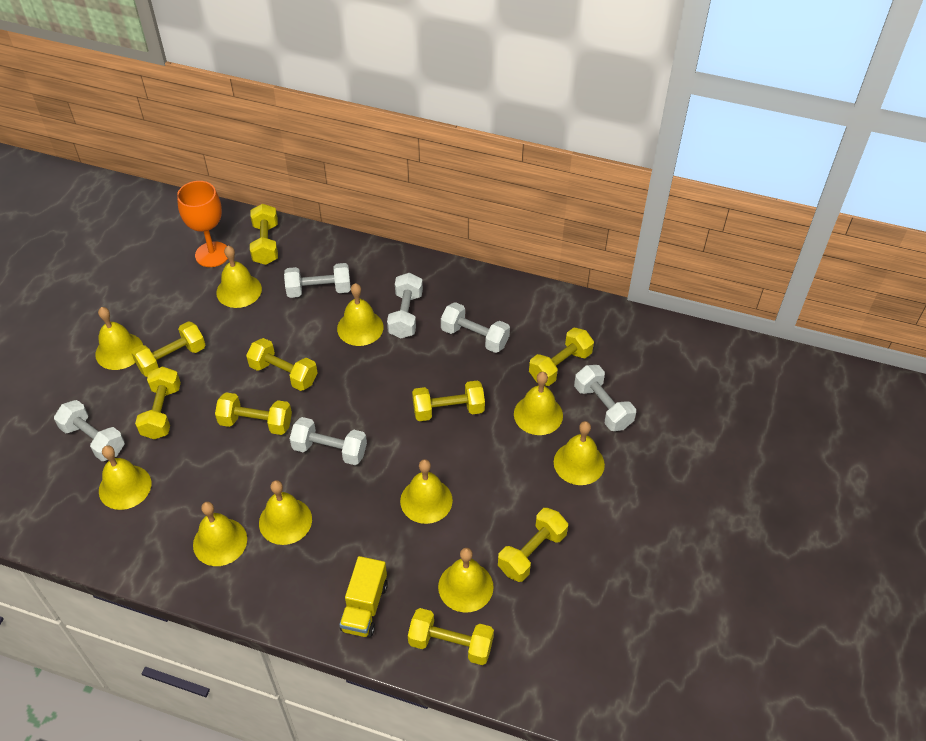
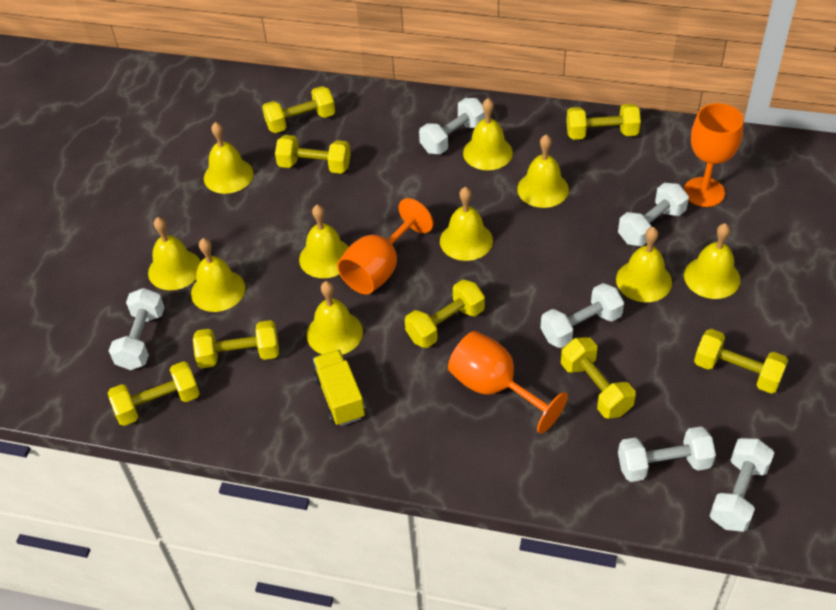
orange goblet: [177,181,228,267] = 1 -> [337,198,433,294] [448,331,568,434] [684,103,743,207] = 3
yellow dumbbell: [131,321,206,377] [135,366,181,439] [215,392,292,435] [246,338,317,391] [250,204,278,265] [408,608,494,665] [412,381,485,421] [498,508,568,582] [529,328,594,386] = 9 -> [108,361,200,426] [193,320,279,368] [262,86,335,133] [275,135,351,174] [405,279,485,348] [561,337,636,419] [566,104,641,140] [694,329,788,393] = 8

